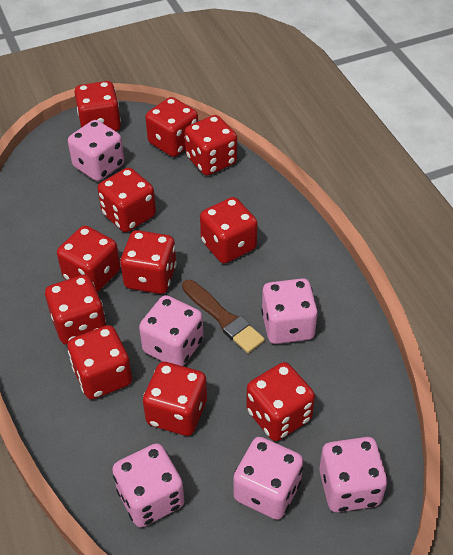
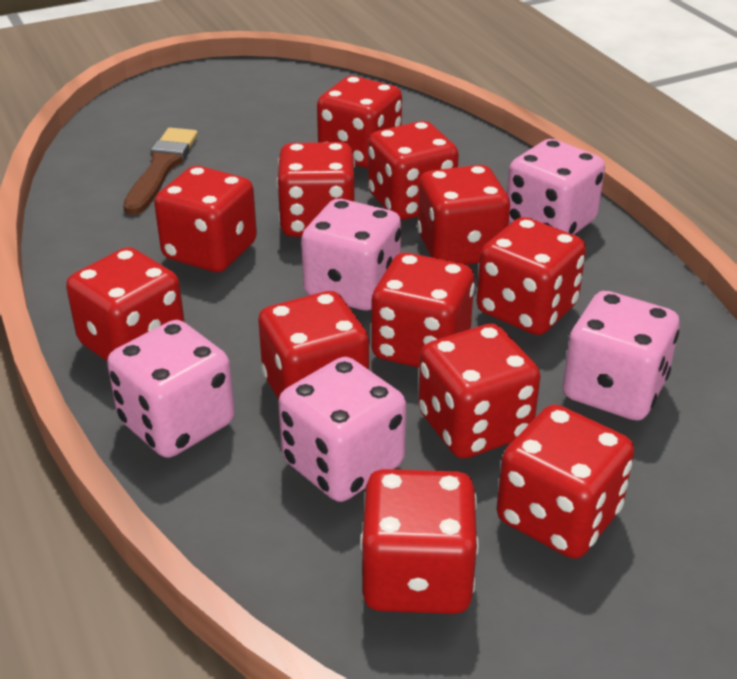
pink dice: [68,120,124,181] [112,443,185,527] [139,295,204,366] [233,437,304,520] [261,278,318,344] [319,437,387,512] = 6 -> [107,320,235,458] [278,357,406,502] [301,199,401,310] [507,139,605,235] [563,291,679,421] = 5
red dice: [45,275,106,345] [57,226,120,292] [68,325,132,399] [75,81,121,131] [98,167,156,232] [120,230,177,294] [143,362,207,436] [145,97,198,157] [185,115,237,176] [200,197,258,264] [246,362,315,441] = 11 -> [66,247,185,361] [154,166,257,272] [258,291,369,400] [277,142,355,237] [317,76,402,168] [360,469,479,614] [368,121,459,220] [371,252,475,368] [417,165,510,265] [418,324,541,459] [477,217,586,335] [497,404,634,559] = 12

